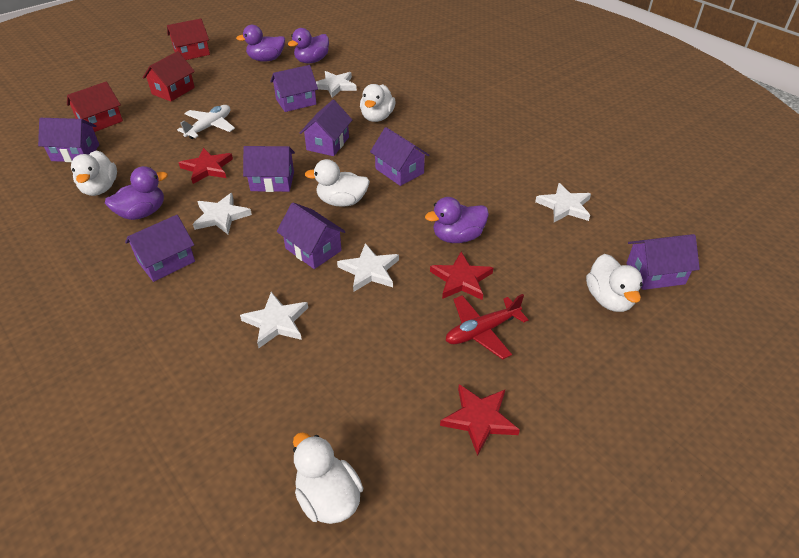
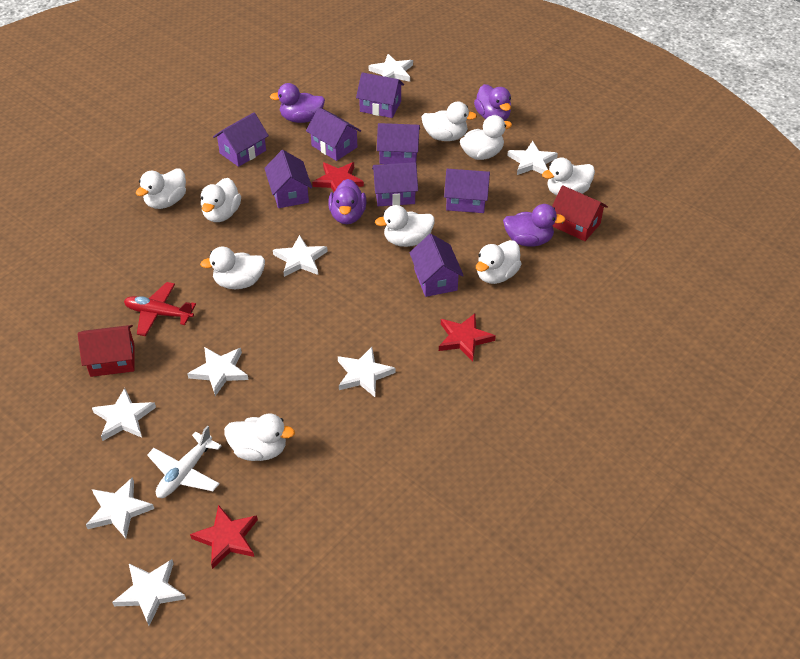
red house: [67,82,123,132] [142,51,195,101] [167,19,210,60] = 3 -> [78,325,134,377] [552,185,608,241] = 2
white duck: [71,151,117,196] [293,432,363,524] [305,159,370,207] [360,84,395,122] [586,254,643,312] = 5 -> [136,168,186,209] [200,247,265,289] [201,178,241,222] [224,414,295,461] [375,205,435,247] [421,102,477,141] [460,115,512,160] [476,240,522,284] [542,158,595,195] = 9
white star: [193,193,252,234] [240,292,308,348] [316,71,357,98] [337,243,399,292] [535,183,591,222] = 5 -> [86,477,154,538] [92,388,156,441] [112,559,186,626] [187,347,248,396] [273,235,328,277] [338,347,396,397] [369,54,413,82] [507,141,558,175] = 8

